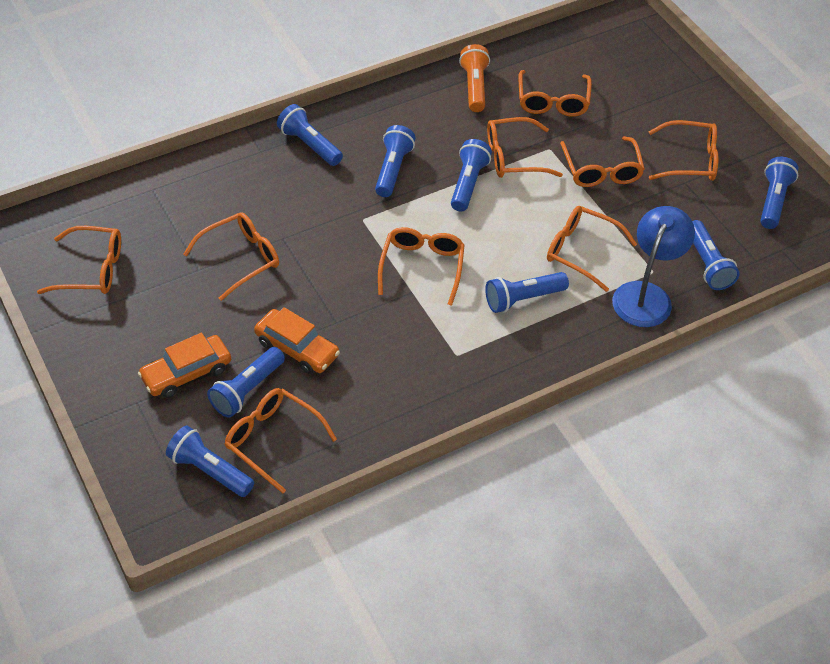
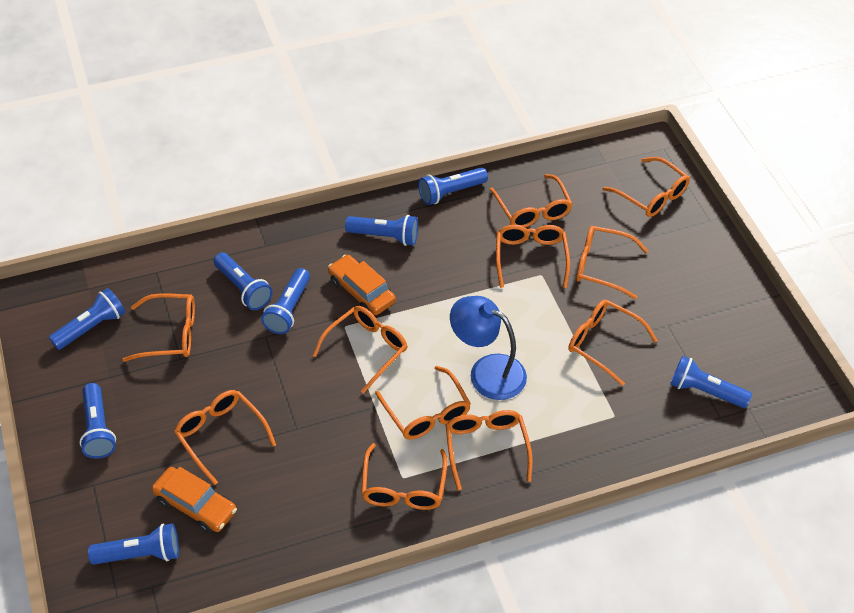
orange flashlight: [459,44,490,112] = 1 -> none = 0
orange glasses: [37,226,121,294] [183,213,279,301] [225,388,337,493] [378,227,465,306] [487,117,563,178] [518,70,592,117] [547,206,637,292] [560,136,645,187] [649,120,719,181] = 9 -> [122,293,195,362] [174,390,276,485] [312,306,408,394] [361,443,447,510] [375,366,471,440] [445,410,533,490] [490,174,573,228] [496,225,570,288] [568,300,658,386] [576,226,648,299] [603,157,690,217] = 11

